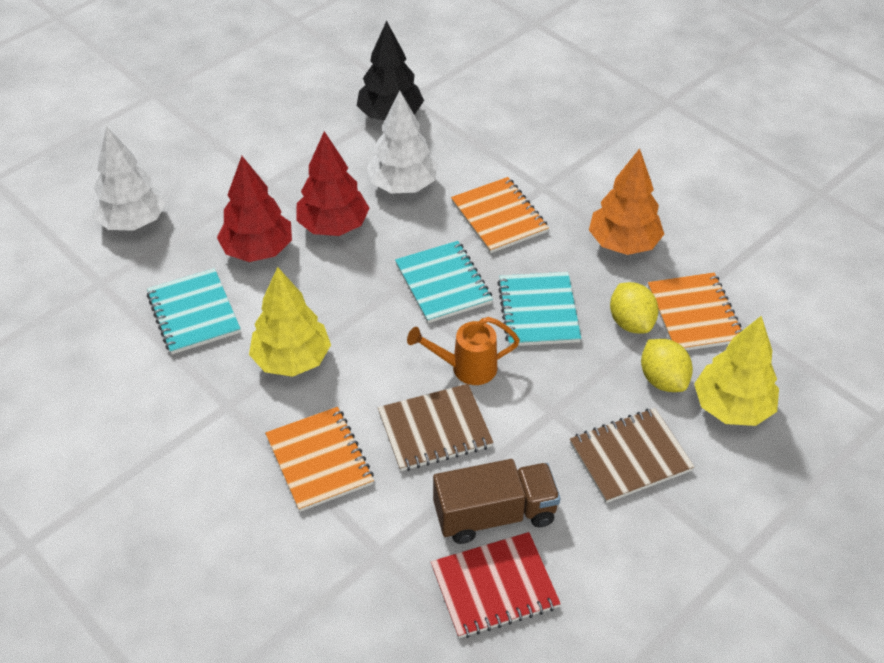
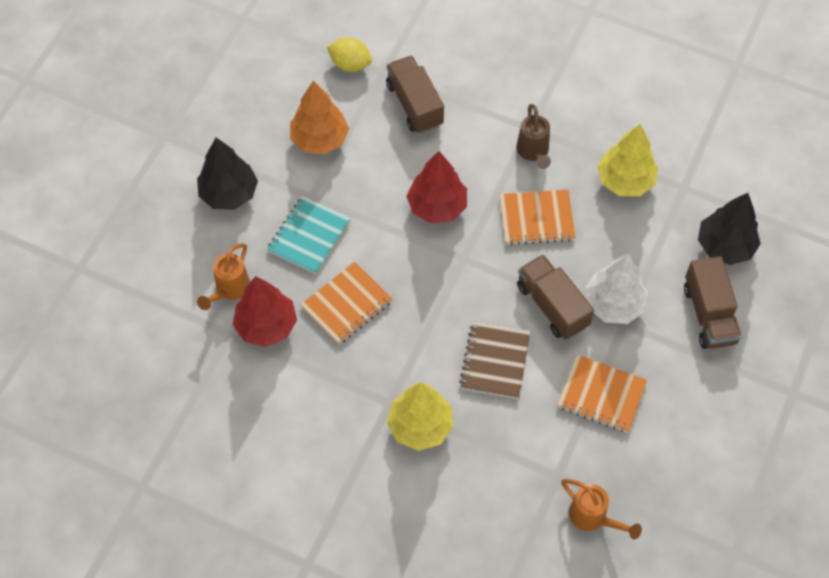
black tree: [357,21,424,120] = 1 -> [197,138,258,210] [698,193,761,265] = 2
brown notebook: [378,384,494,471] [570,408,694,503] = 2 -> [459,321,530,399] = 1
brown truck: [433,459,560,544] = 1 -> [386,56,444,134] [517,255,594,340] [684,256,742,349] = 3
brown watering can: none = 0 -> [516,104,551,169] = 1
orange watering can: [407,317,520,385] = 1 -> [197,243,250,310] [561,479,642,540] = 2
red notebook: [431,532,561,638] = 1 -> none = 0
turquoise notebook: [147,268,241,354] [395,241,493,323] [498,272,581,346] = 3 -> [267,196,351,274] = 1
white tree: [92,126,166,231] [367,91,438,194] = 2 -> [584,254,648,324] = 1
yellow lemon: [610,282,659,334] [641,339,693,392] = 2 -> [327,37,372,72] = 1

